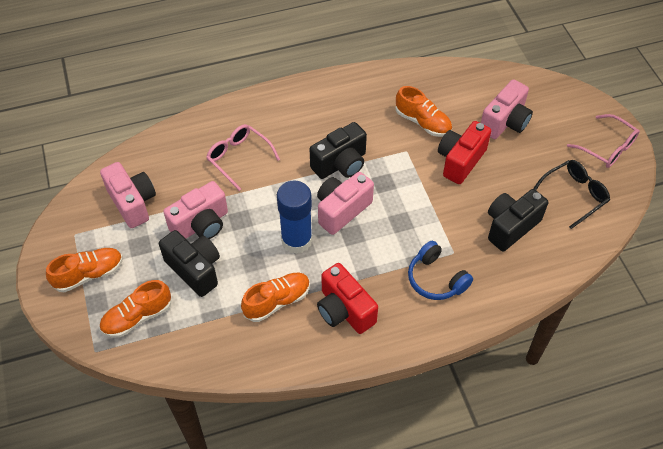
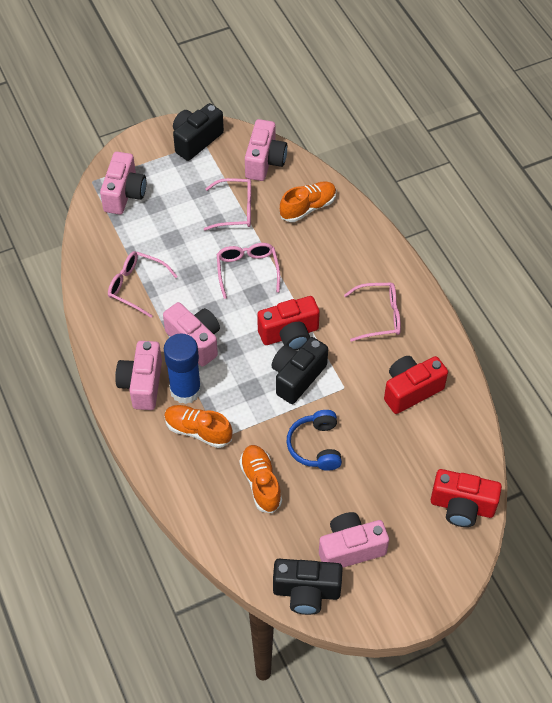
black glasses: [533,160,610,229] = 1 -> none = 0
orange shoe: [46,248,123,292] [99,280,171,338] [241,273,310,322] [395,86,452,137] = 4 -> [164,405,233,448] [239,445,282,513] [280,181,337,222] = 3
pink camera: [100,162,156,228] [163,181,228,239] [317,172,374,235] [481,79,533,139] = 4 -> [100,152,146,215] [115,341,162,410] [163,302,220,366] [245,119,287,181] [319,512,389,568] = 5
pink glasses: [206,124,280,191] [567,114,640,168] = 2 -> [108,251,178,318] [204,178,251,231] [217,243,280,299] [344,283,401,342] = 4
red camera: [317,263,378,334] [438,121,491,184] = 2 -> [257,296,320,350] [384,356,448,414] [431,469,502,527] = 3

